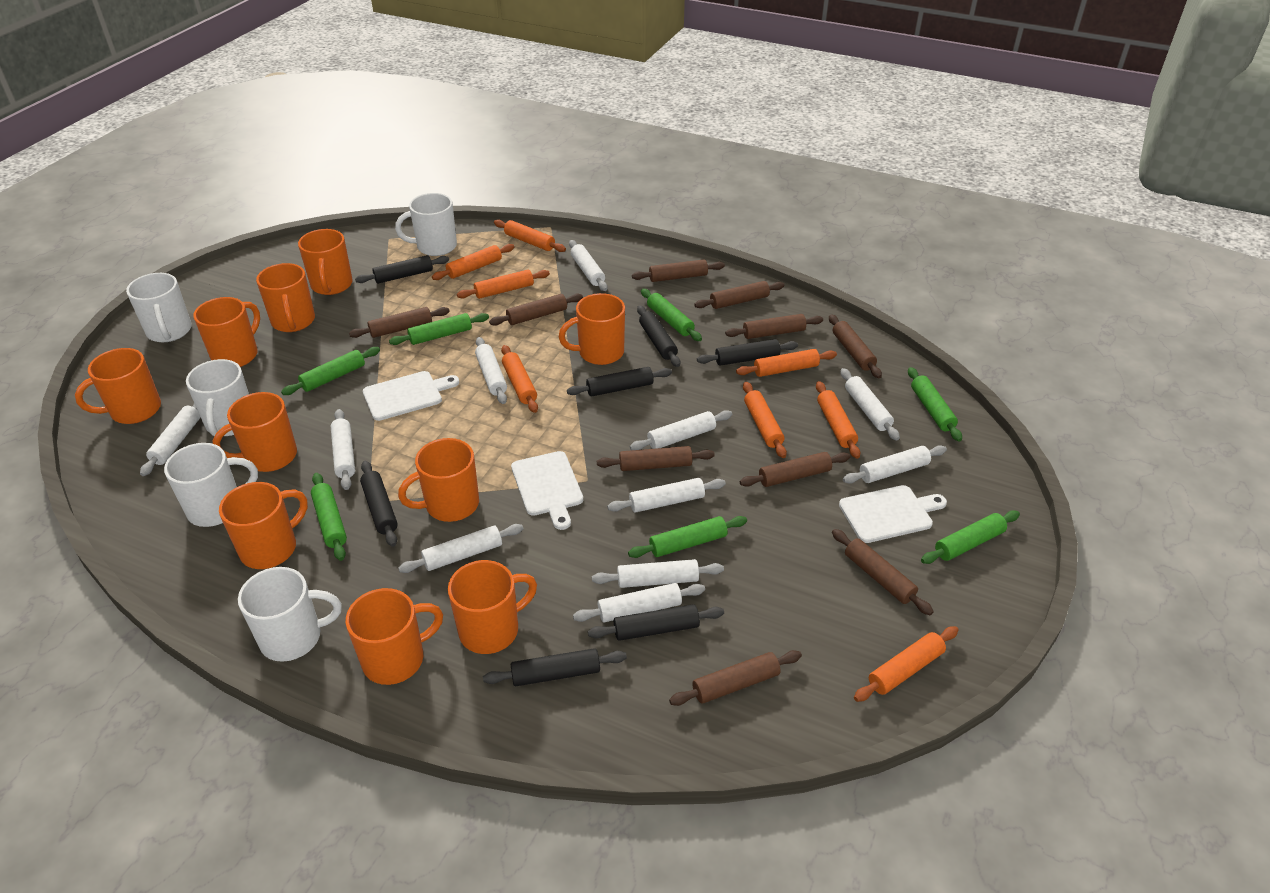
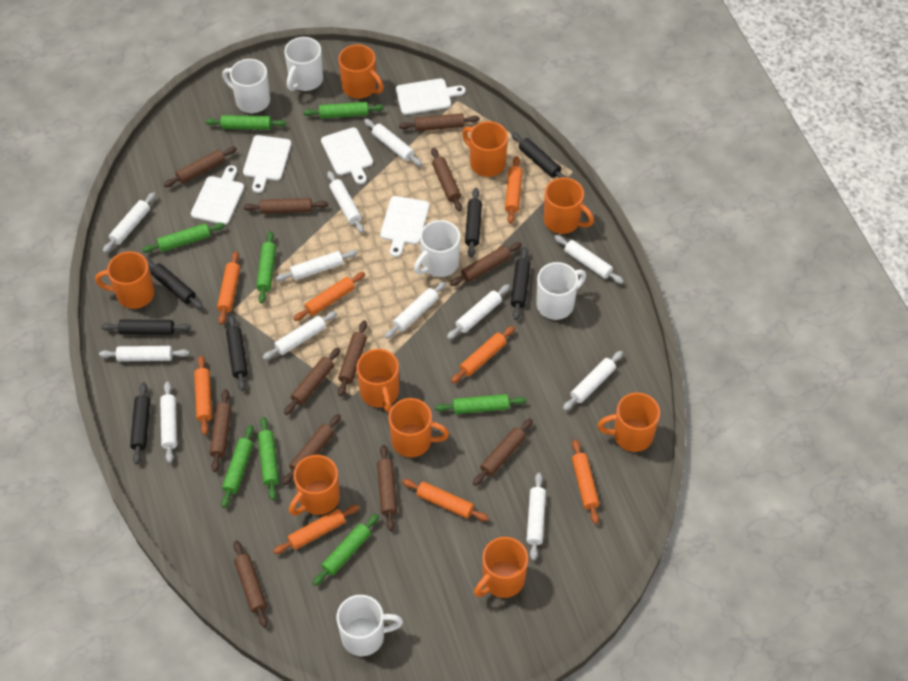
brown rolling pin: [349,307,450,338] [489,294,583,326] [597,446,715,471] [632,259,725,282] [669,650,802,706] [694,281,785,309] [725,314,823,339] [740,452,850,487] [829,314,882,378] [832,529,934,615] = 10 -> [164,147,237,187] [209,389,231,472] [233,540,268,628] [244,198,328,214] [282,414,341,485] [284,348,340,415] [338,320,367,396] [377,445,397,531] [399,113,480,131] [431,148,462,212] [450,242,522,286] [473,419,533,486] = 12
green rolling pin: [281,347,380,395] [311,473,347,561] [389,313,489,345] [628,516,747,558] [641,289,702,341] [908,367,962,442] [921,510,1020,564] = 7 -> [142,223,225,253] [205,115,287,130] [221,425,254,508] [256,231,276,304] [258,417,279,500] [303,102,384,119] [313,514,379,586] [435,394,527,414] = 8
orange mug: [75,348,161,424] [193,297,260,367] [213,392,297,472] [219,482,308,569] [256,263,315,332] [298,229,353,295] [346,588,443,685] [398,438,479,522] [448,560,537,654] [559,293,625,365] = 10 -> [95,251,154,309] [289,455,340,516] [338,44,384,99] [356,349,399,413] [388,398,449,457] [462,121,508,177] [474,537,528,598] [544,178,594,234] [598,393,660,452] = 9
white cutting board: [363,371,459,421] [511,451,583,530] [839,485,947,543] = 3 -> [191,165,244,225] [243,135,291,193] [321,127,373,184] [380,196,429,257] [396,78,465,115] = 5
white rolling pin: [140,403,200,476] [331,409,355,490] [398,524,523,573] [475,337,507,404] [569,240,608,291] [573,583,705,622] [592,559,724,588] [607,478,726,513] [630,410,732,450] [840,368,900,441] [843,445,947,484] = 11 -> [99,346,189,362] [103,192,156,253] [160,381,177,463] [262,311,337,360] [275,250,358,282] [327,171,364,233] [364,119,422,166] [385,281,446,339] [447,284,510,339] [527,473,546,561] [554,235,624,284] [563,351,623,411] = 12

